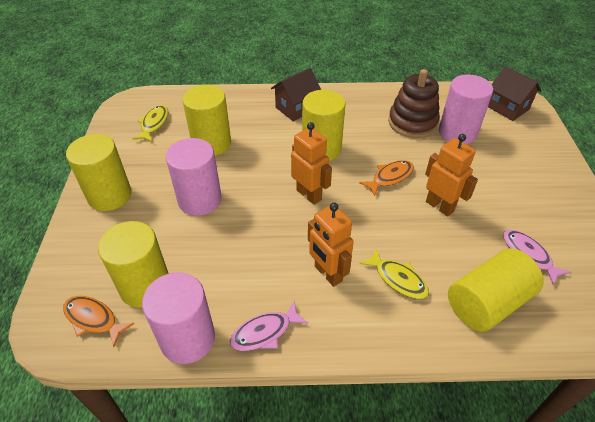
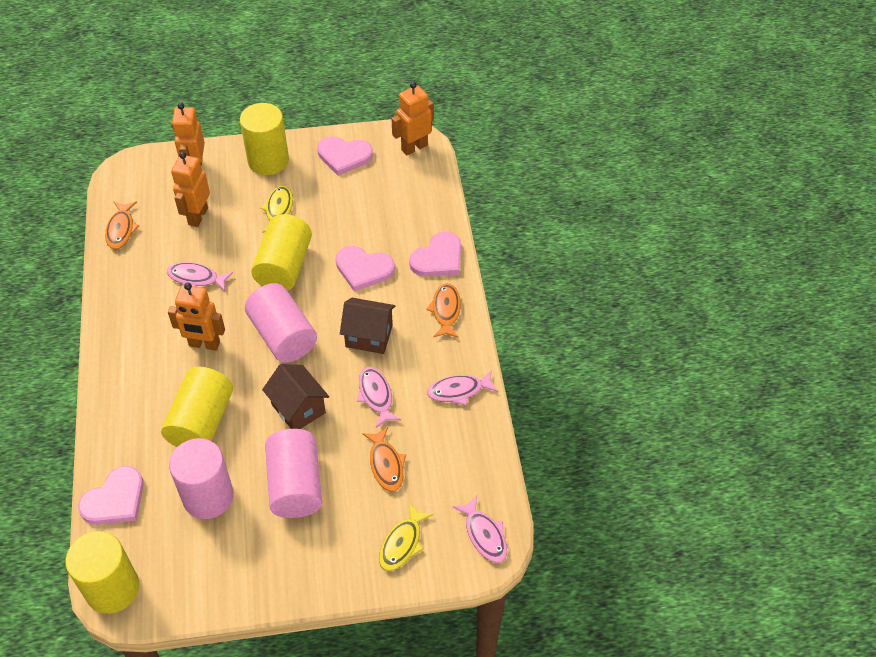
brown stacking toy: [388,69,440,138] = 1 -> none = 0
orange fish: [63,296,134,347] [359,160,414,196] = 2 -> [105,202,139,249] [362,427,406,491] [426,283,461,338] = 3
orange robot: [291,122,332,205] [308,203,354,287] [425,134,478,217] = 3 -> [168,283,225,351] [171,152,210,227] [172,103,205,166] [392,82,434,155] = 4
pink fish: [230,301,308,351] [503,230,571,285] = 2 -> [167,262,233,291] [357,367,401,428] [427,371,498,405] [453,495,507,563] = 4
pink heart: none = 0 -> [78,466,144,525] [317,136,373,176] [335,246,395,291] [409,232,461,277] = 4
yellow cylinder: [66,134,131,211] [98,221,169,308] [183,85,231,156] [302,90,345,161] [448,248,544,332] = 5 -> [65,531,139,614] [161,367,233,447] [240,103,289,175] [251,214,312,291] = 4

